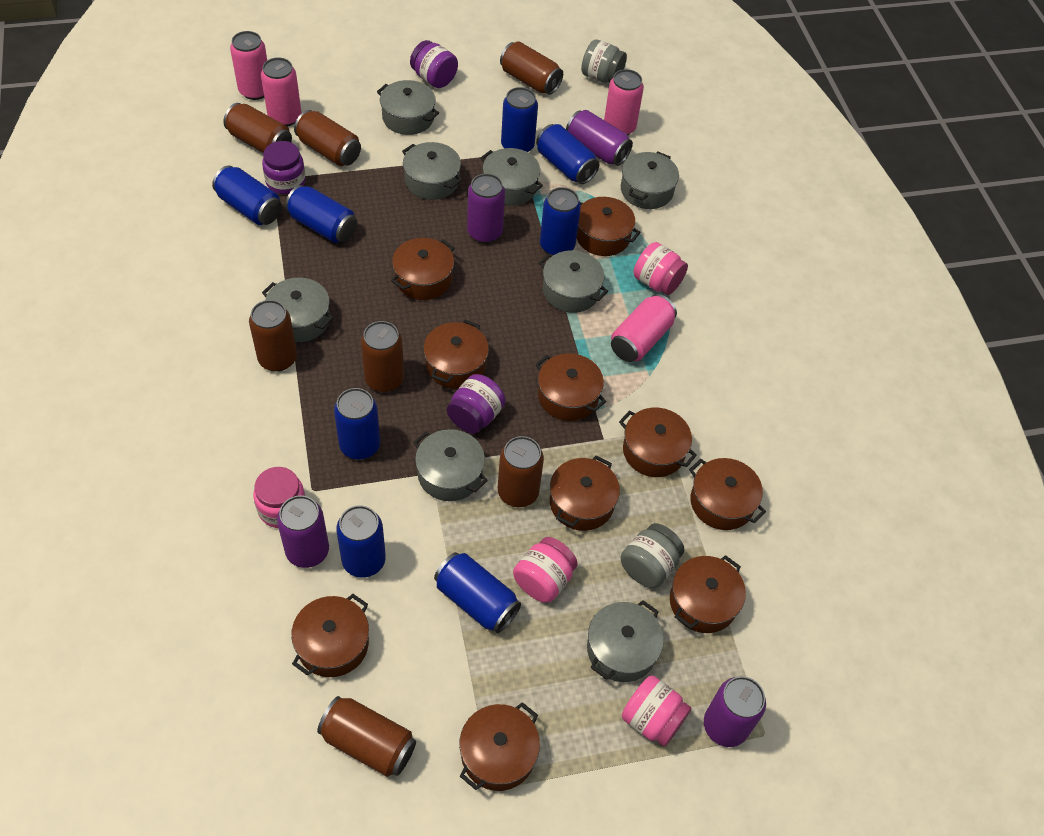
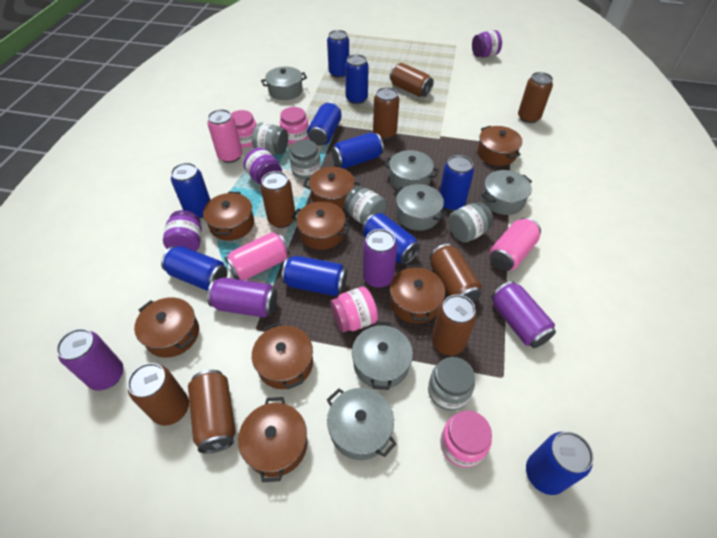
blue can: [212,166,282,225] [285,185,357,243] [334,388,380,460] [336,505,386,578] [434,552,521,633] [501,87,538,152] [536,124,599,184] [540,187,581,255] = 8 -> [161,246,228,291] [171,163,211,219] [281,256,347,296] [307,102,341,145] [327,30,349,78] [331,133,384,169] [345,54,369,104] [362,213,420,265] [440,155,474,211] [526,432,593,495] = 10
brown can: [224,103,292,153] [249,300,297,372] [294,110,361,166] [317,696,416,777] [361,321,404,392] [498,436,544,507] [500,41,563,95] = 7 -> [127,363,189,426] [188,370,236,454] [260,171,296,228] [373,87,399,139] [390,63,434,97] [430,244,482,302] [432,294,477,355] [518,72,553,123] = 8
brown pot: [291,594,369,677] [391,238,455,300] [423,320,489,389] [459,702,540,791] [535,353,606,421] [550,455,620,531] [577,197,641,256] [619,408,697,477] [670,555,746,633] [689,458,766,530] = 10 -> [134,297,199,358] [203,192,254,241] [238,397,307,482] [252,322,313,389] [292,201,351,250] [303,167,360,209] [390,265,445,324] [477,126,522,166] = 8
grey jar: [581,39,627,83] [621,523,684,588] = 2 -> [252,122,288,155] [290,140,321,179] [344,186,386,224] [428,357,475,411] [449,202,494,243] = 5
grey pot: [262,278,334,342] [377,80,439,135] [402,142,462,200] [413,429,488,501] [480,148,543,206] [539,250,608,313] [587,600,664,682] [621,151,679,209] = 8 -> [261,67,307,100] [327,388,396,460] [352,322,413,390] [384,150,439,189] [393,184,447,231] [482,170,532,215] = 6
pink can: [230,31,267,100] [261,58,301,126] [604,69,644,135] [611,294,677,362] = 4 -> [207,109,242,163] [225,232,290,280] [490,217,541,271] = 3

